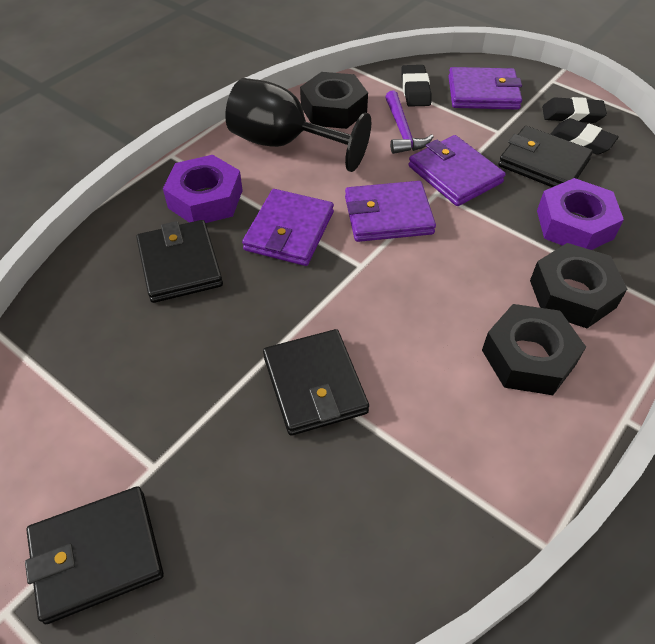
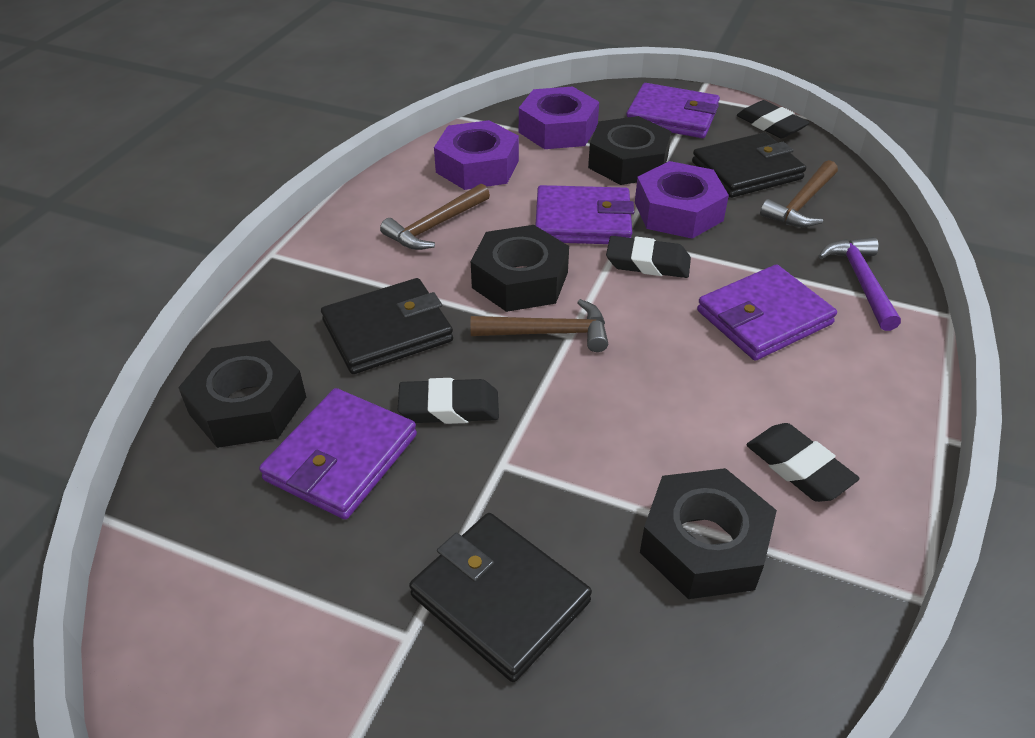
black eraser: [401,65,431,107] [542,97,607,123] [551,118,619,155] = 3 -> [398,378,499,424] [606,236,691,278] [737,100,809,138] [746,423,860,502] = 4
black goblet: [225,78,371,172] = 1 -> none = 0
black nut: [300,72,368,129] [482,304,586,395] [530,243,627,328] = 3 -> [178,340,306,448] [471,225,569,312] [588,116,672,185] [640,468,777,599] = 4
black wallet: [25,486,164,624] [136,220,223,303] [263,329,369,436] [498,126,593,187] = 4 -> [321,278,453,374] [409,513,592,682] [692,132,806,198] = 3
brown hammer: none = 0 -> [380,184,490,250] [471,299,608,352] [760,160,838,227] = 3
purple nut: [163,155,243,223] [537,178,624,250] = 2 -> [434,120,519,190] [519,86,599,149] [635,161,729,239] = 3

